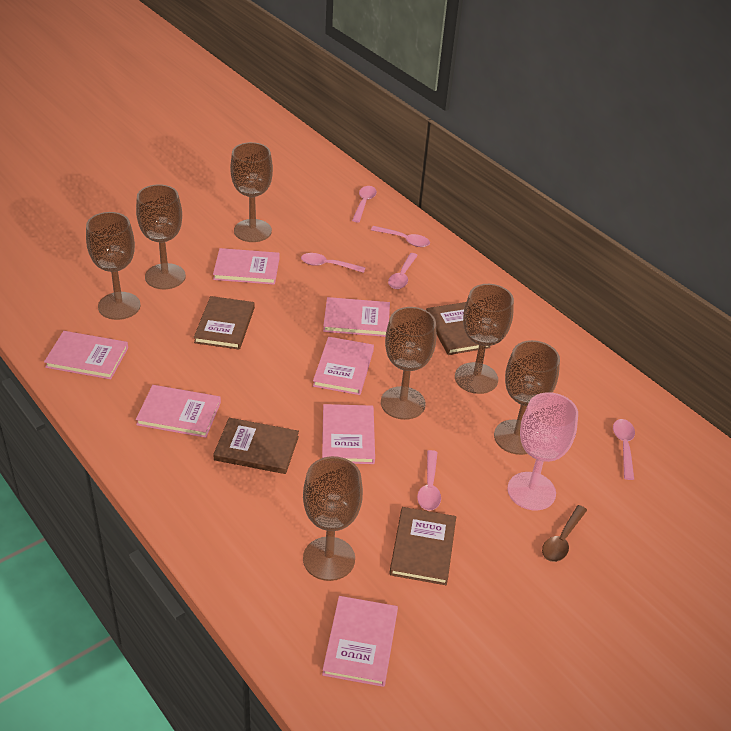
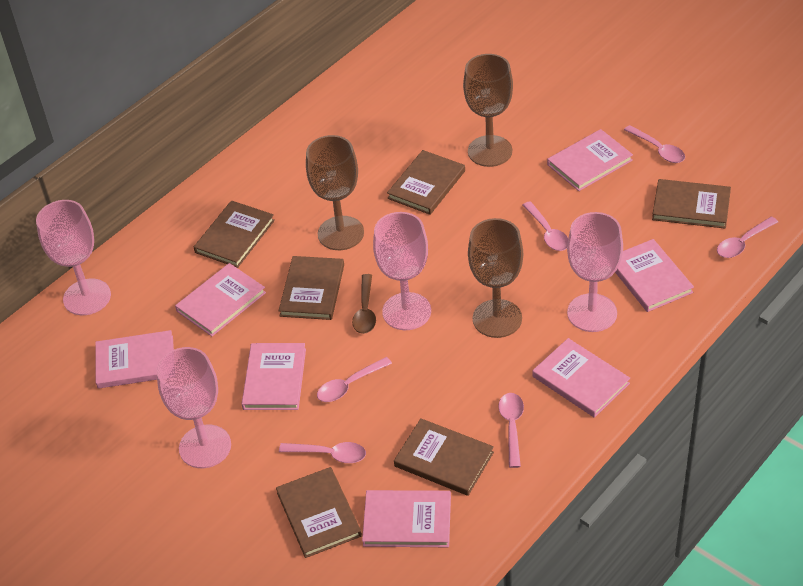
brown book: [194,296,255,350] [213,418,299,474] [389,507,456,585] [426,302,491,355] = 4 -> [194,200,275,268] [276,467,362,558] [278,256,344,320] [387,150,465,215] [394,418,494,496] [652,179,731,229] = 6
brown goblet: [86,212,141,320] [136,184,186,289] [230,142,273,242] [303,456,363,581] [381,307,436,420] [455,284,514,394] [494,340,560,455] = 7 -> [306,135,364,250] [463,54,513,167] [468,218,523,338] = 3
pink goblet: [508,392,578,510] = 1 -> [36,200,111,315] [157,347,231,468] [373,212,431,330] [567,212,623,332] = 4

